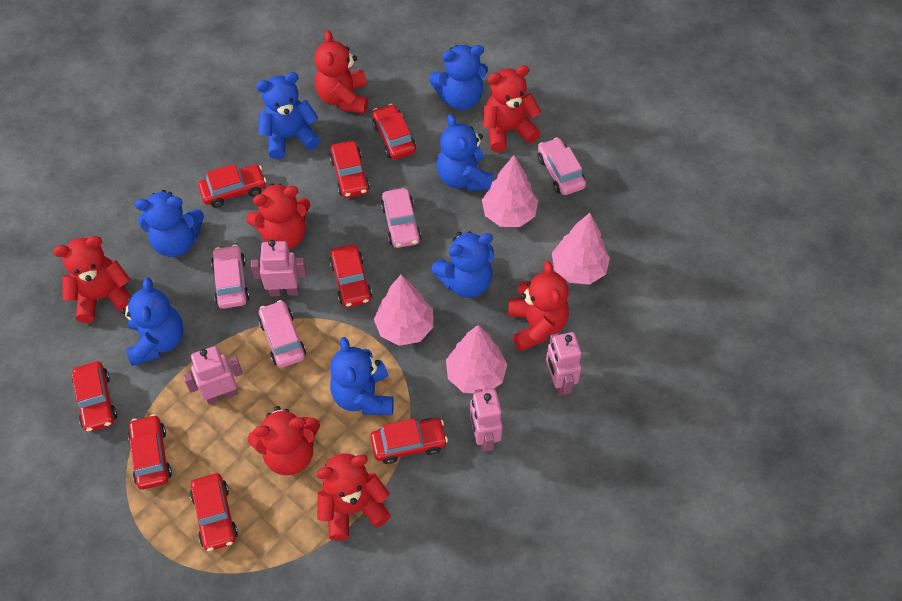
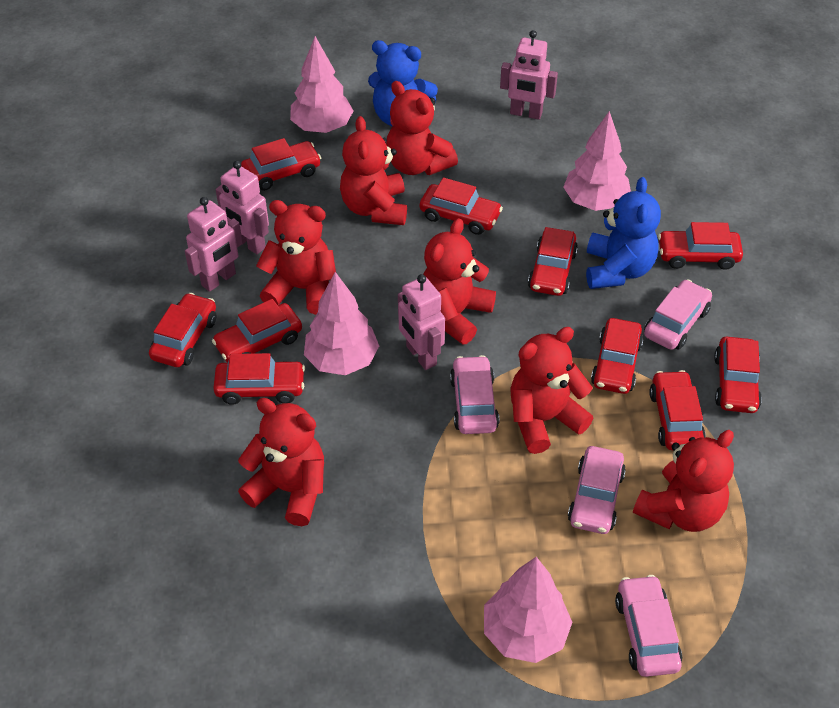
blue teddy bear: [121,277,184,366] [135,190,204,257] [256,72,320,159] [330,337,394,415] [429,45,488,110] [431,231,494,298] [437,114,494,192] = 7 -> [368,40,438,126] [586,177,661,289] = 2
red car: [72,361,117,432] [128,414,172,489] [190,473,238,551] [198,164,266,208] [329,141,370,198] [329,244,372,307] [370,418,448,464] [372,104,416,160] = 8 -> [149,293,216,367] [212,299,302,363] [213,353,305,405] [241,138,321,191] [420,178,503,235] [528,227,578,296] [591,318,643,394] [649,370,706,450] [658,222,743,270] [714,337,762,413] = 10

